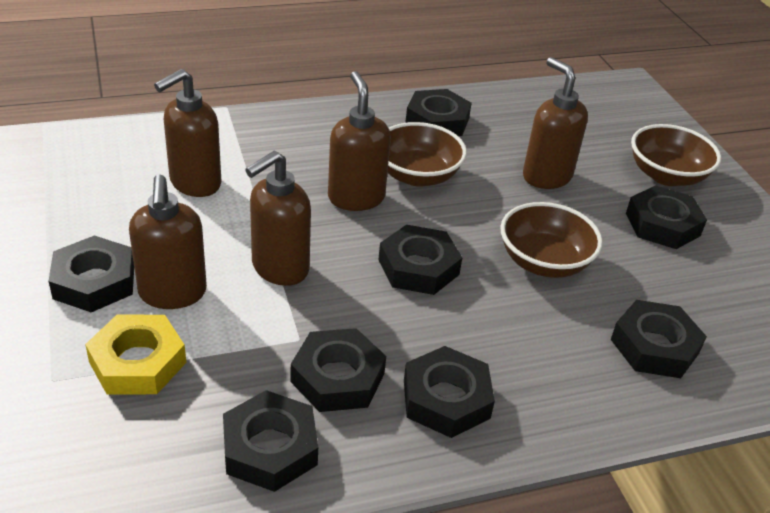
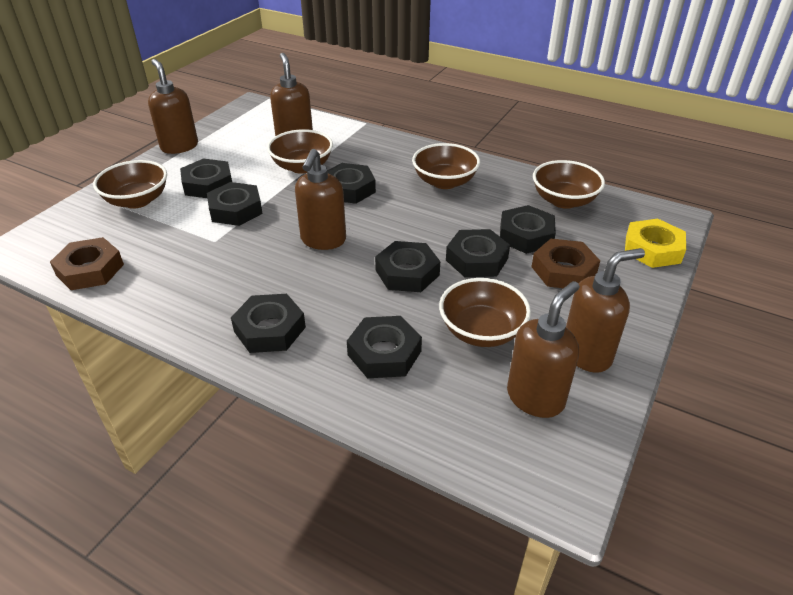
brown bowl: [388,122,467,187] [500,202,603,278] [631,124,721,186] = 3 -> [93,160,167,209] [267,129,333,174] [412,143,480,189] [439,278,531,347] [533,160,605,209] = 5
brown nut: none = 0 -> [50,237,124,290] [532,238,600,288] = 2

